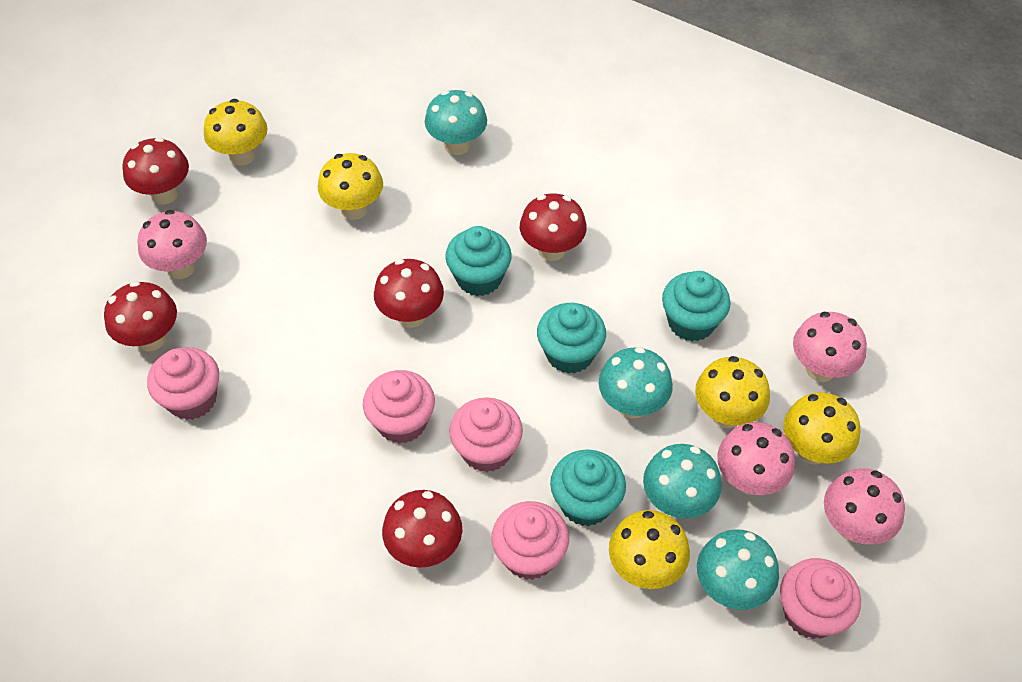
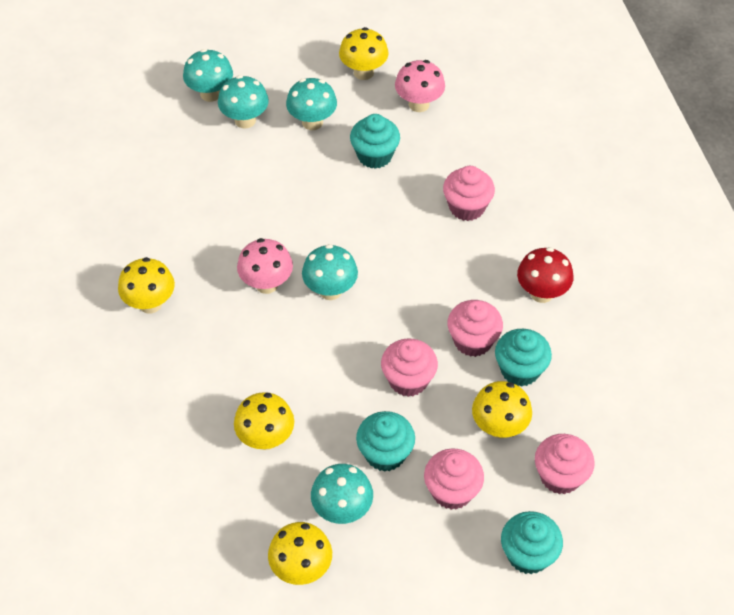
pink mushroom: [137,210,207,279] [717,422,795,495] [793,312,867,382] [824,468,905,545] = 4 -> [237,238,293,294] [395,60,445,112] = 2
red mushroom: [104,281,177,352] [122,137,189,204] [374,259,444,328] [382,490,462,568] [520,193,587,261] = 5 -> [517,247,573,303] = 1
turquoise mushroom: [425,90,487,155] [599,347,673,419] [643,444,722,518] [697,529,779,610] = 4 -> [183,49,233,102] [218,75,269,128] [286,78,337,130] [302,244,358,300] [311,464,373,524] = 5

